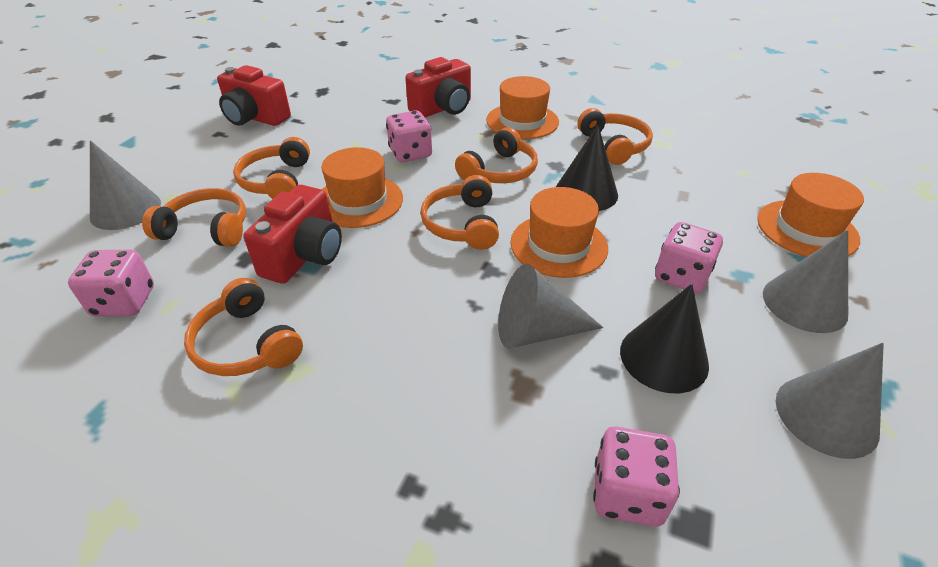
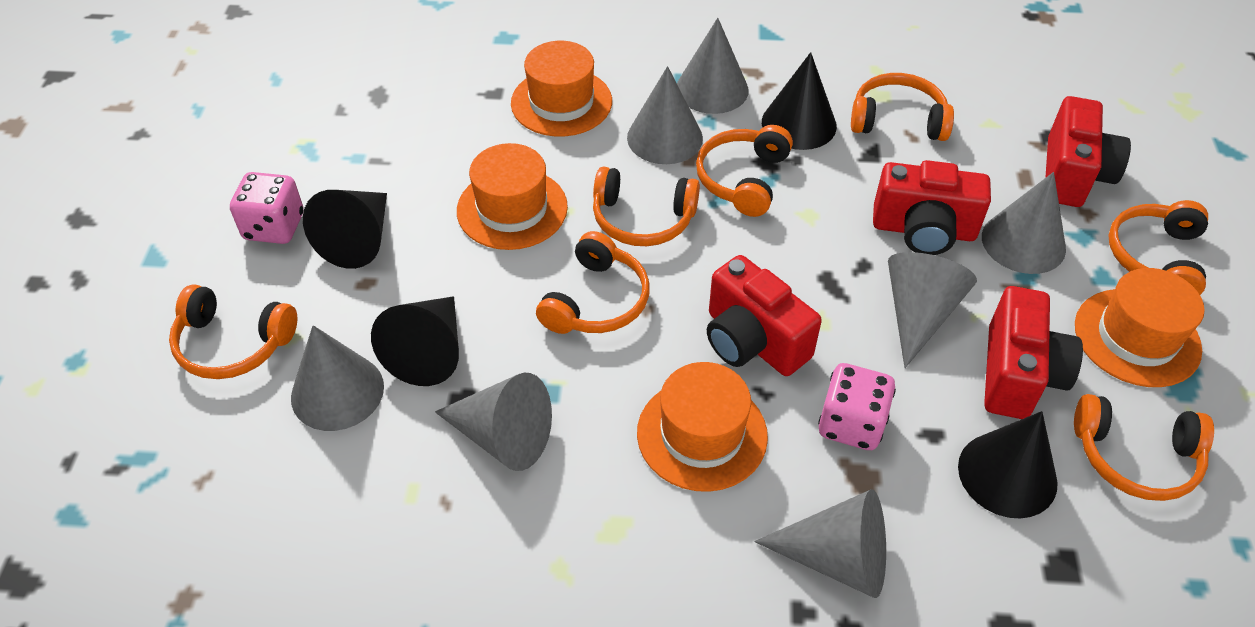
black cone: [556,125,618,211] [620,284,709,393] = 2 -> [303,190,387,269] [371,296,459,386] [762,52,837,150] [958,411,1058,519] = 4
grey cone: [90,140,161,230] [498,264,604,348] [763,230,848,333] [776,343,884,459] = 4 -> [291,325,384,431] [435,373,552,471] [627,66,703,164] [677,18,749,114] [755,489,886,598] [888,252,977,368] [982,172,1066,274] = 7
orange headphones: [142,188,246,247] [184,278,303,376] [233,137,310,199] [420,175,499,250] [455,127,538,183] [577,108,653,165] = 6 -> [169,284,297,379] [536,231,650,334] [593,166,700,246] [696,125,793,217] [851,73,954,141] [1074,394,1214,501] [1109,200,1208,295] = 7
pink dice: [68,250,154,317] [386,110,432,162] [593,426,680,527] [655,222,723,293] = 4 -> [230,172,303,244] [818,363,896,450] = 2
red camera: [217,65,291,126] [243,185,342,284] [405,57,471,117] = 3 -> [707,255,822,376] [873,160,991,255] [984,286,1083,419] [1045,96,1131,207] = 4

